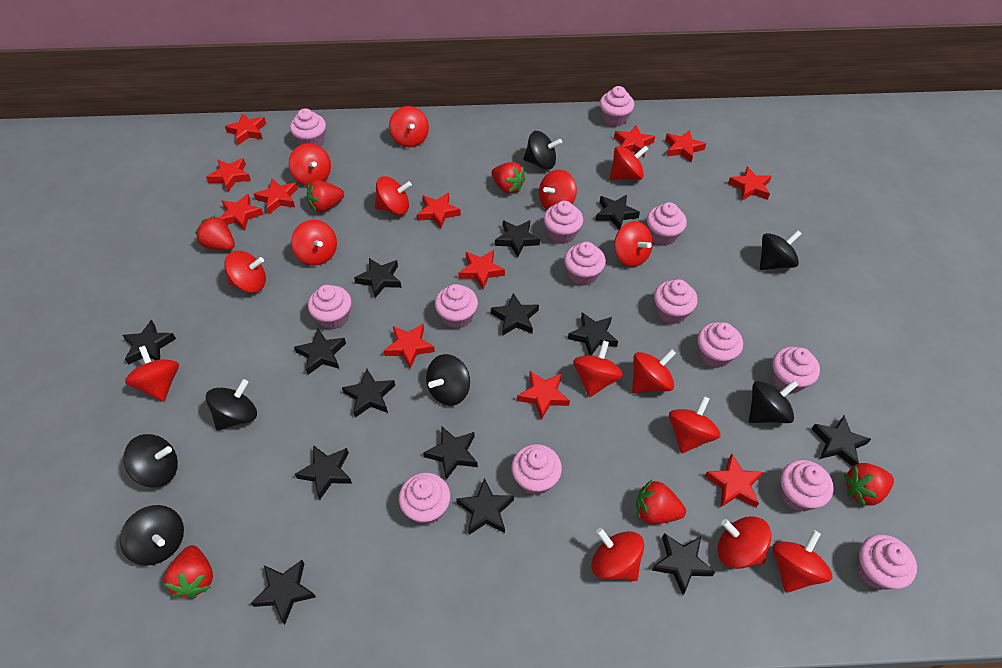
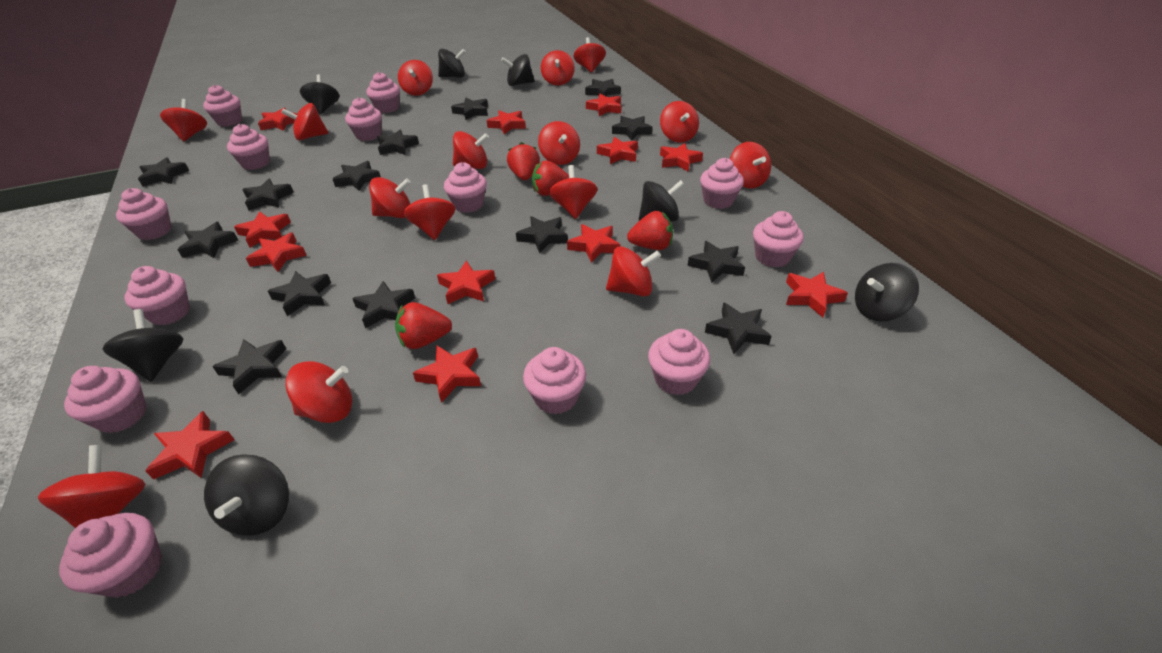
pink cupcake: [290,108,326,147] [308,285,351,330] [399,473,450,525] [435,284,478,329] [511,444,562,495] [544,201,583,244] [564,242,606,286] [600,86,634,127] [647,202,687,246] [654,279,698,324] [698,322,743,368] [772,347,820,394] [780,460,834,512] [857,535,917,590] = 14 -> [59,513,162,598] [64,366,147,433] [116,188,172,240] [124,266,190,325] [203,85,242,127] [227,124,270,170] [345,97,382,141] [366,72,400,113] [444,162,487,213] [523,347,586,415] [648,329,710,395] [700,158,744,209] [753,211,804,267] = 13
red strawberry: [164,545,213,598] [195,215,235,250] [307,180,344,212] [491,162,526,193] [636,480,686,524] [844,463,894,507] = 6 -> [395,302,452,349] [507,142,540,180] [532,161,569,196] [627,211,673,250] = 4

